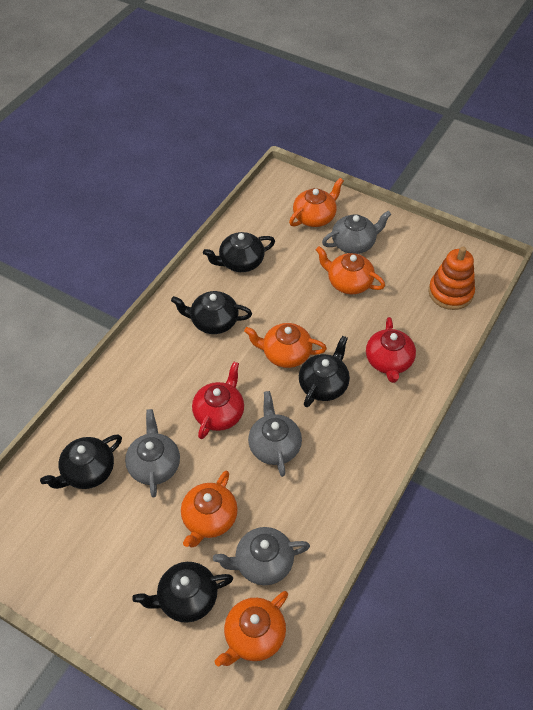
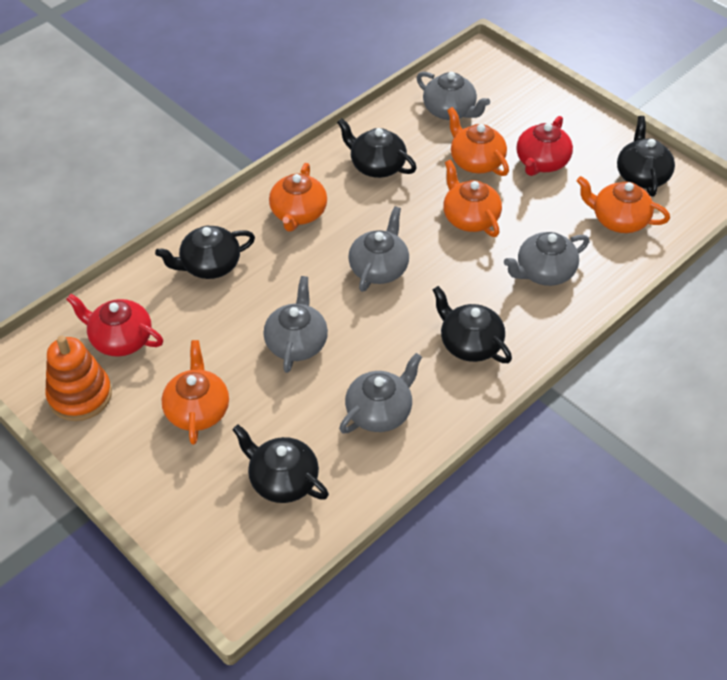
grey teapot: [125,409,180,498] [213,527,310,585] [248,391,302,477] [322,211,392,254] = 4 -> [264,276,328,373] [339,353,422,433] [348,206,409,292] [417,72,490,120] [504,232,589,286] = 5

